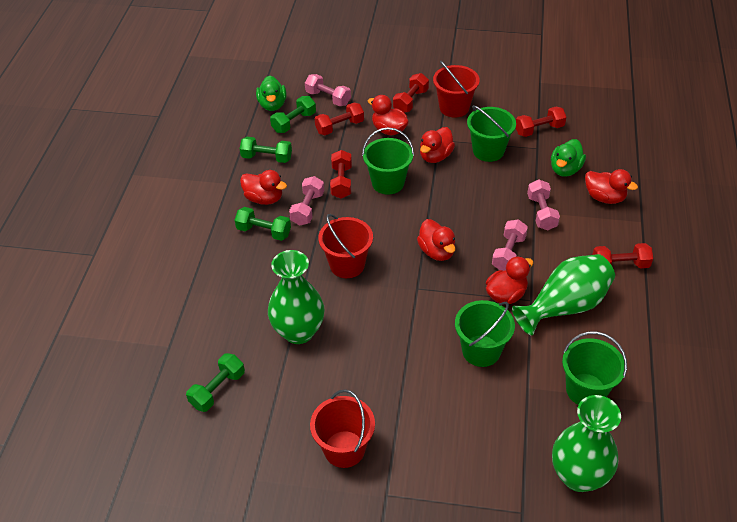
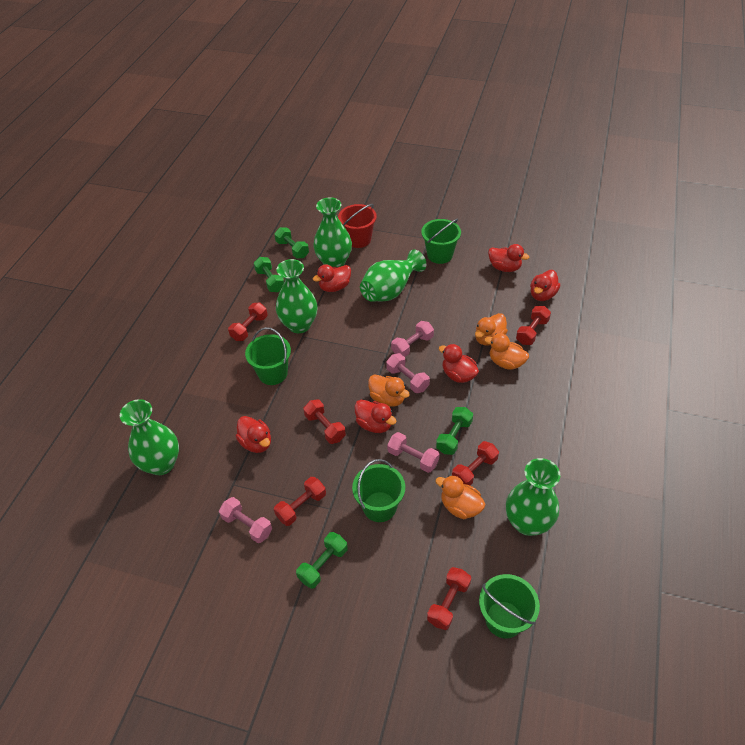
green duck: [256,75,286,111] [551,139,586,177] = 2 -> none = 0
green vase: [268,250,325,344] [512,254,615,336] [552,395,621,492] = 3 -> [120,399,179,475] [276,259,317,333] [313,197,352,267] [360,249,426,302] [506,458,560,536] = 5
orange duck: none = 0 -> [368,374,410,407] [435,475,485,519] [475,313,508,346] [484,333,529,370] = 4
red bucket: [310,389,375,468] [318,214,373,278] [433,61,480,118] = 3 -> [338,204,377,248] = 1
red dumbbell: [315,103,364,135] [330,150,352,198] [393,73,429,113] [516,107,566,137] [592,243,653,269] = 5 -> [228,302,268,341] [274,477,326,526] [303,399,346,444] [427,567,471,630] [452,441,499,485] [516,306,551,345] = 6

